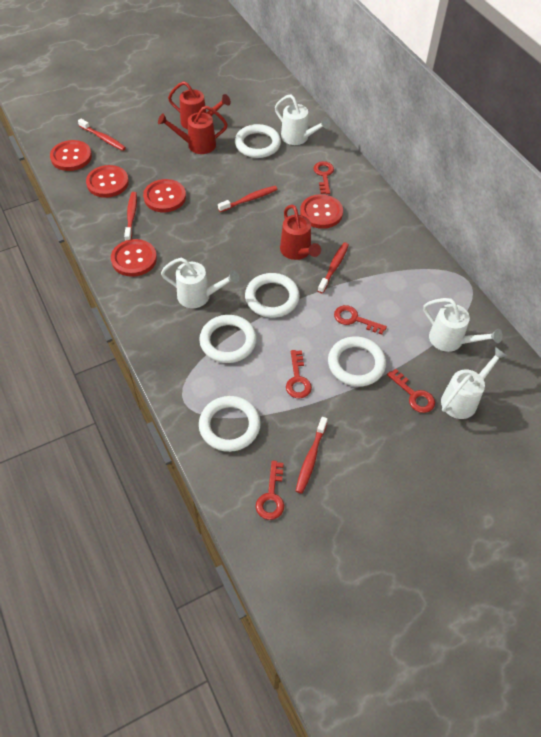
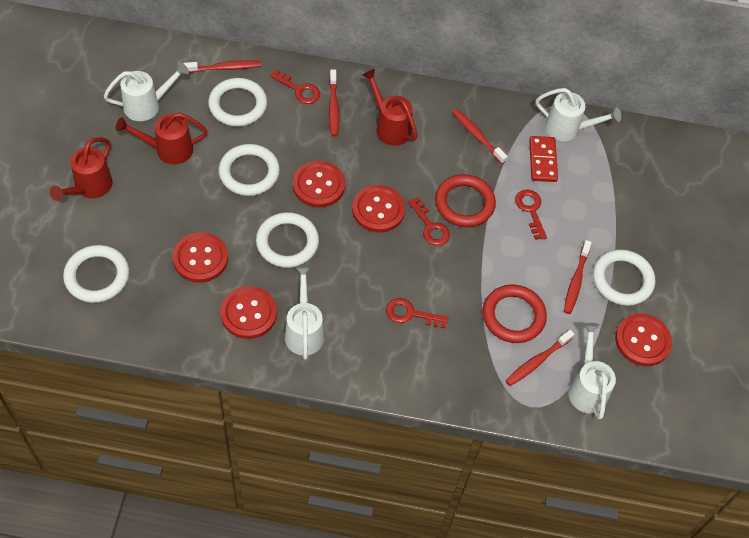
red domino: none = 0 -> [529,136,558,182] = 1
red key: [256,461,284,520] [286,350,312,398] [313,161,334,194] [334,305,387,335] [387,369,435,413] = 5 -> [270,69,320,104] [386,298,449,328] [408,197,450,246] [515,190,547,240] = 4
red ring: none = 0 -> [435,174,496,227] [483,284,547,343] = 2

